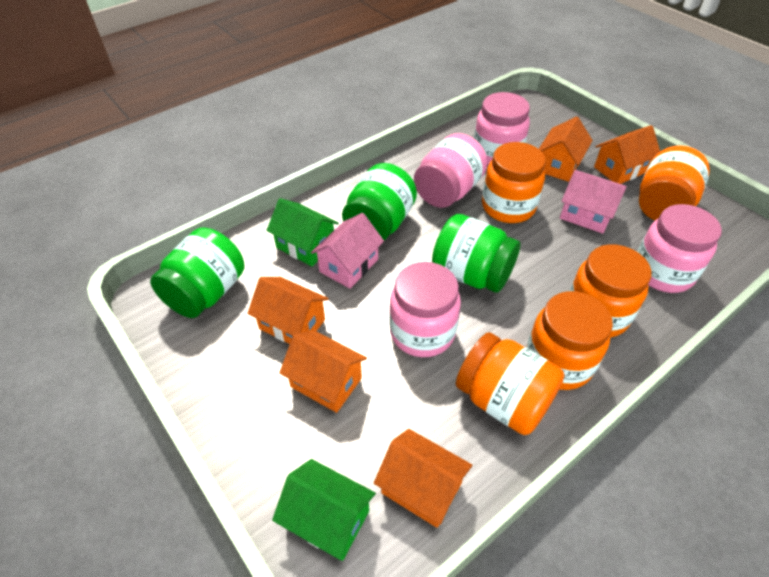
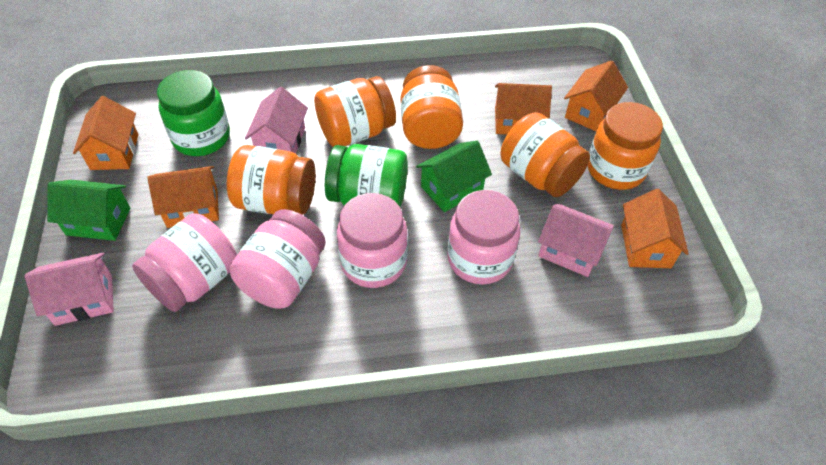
green jar: [150,228,245,318] [342,163,417,241] [432,214,520,293] = 3 -> [157,70,230,156] [325,144,408,207] = 2
pink house: [311,213,384,289] [560,170,627,234] = 2 -> [25,253,114,326] [245,87,308,153] [538,203,614,277] = 3

